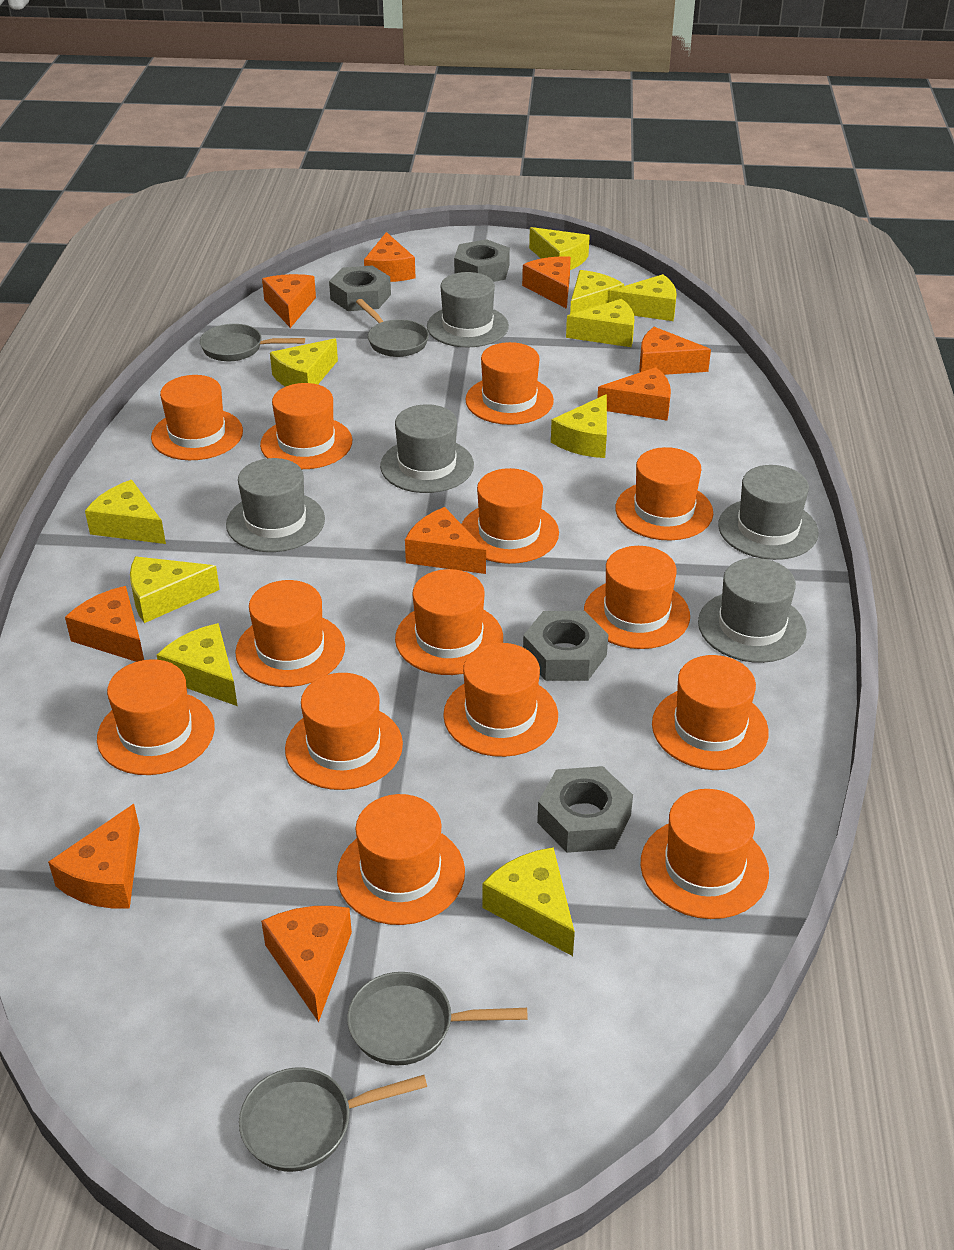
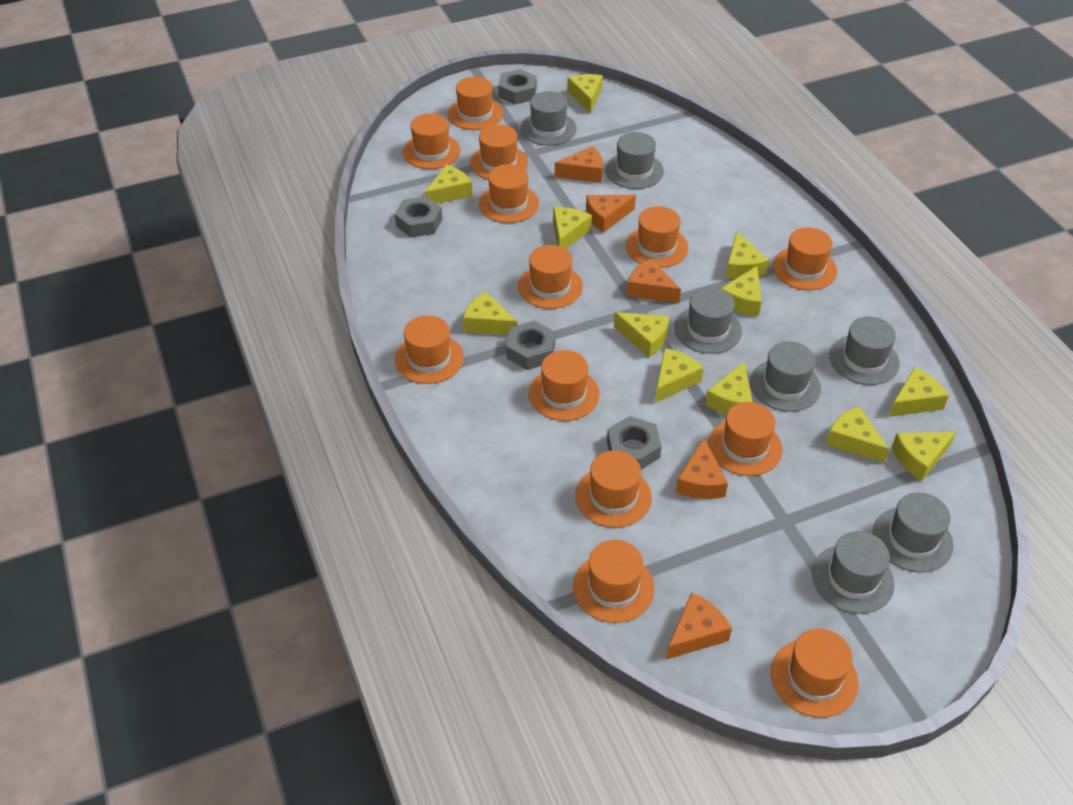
grey hat: [226,458,325,552] [380,404,474,493] [427,272,509,347] [698,558,807,663] [718,465,819,560] = 5 -> [520,91,577,146] [605,132,664,189] [674,287,742,354] [750,341,821,412] [812,531,895,614] [830,317,900,385] [873,492,954,572] = 7
grey pan: [200,324,305,361] [239,1068,427,1172] [347,972,527,1065] [356,299,429,357] = 4 -> none = 0
orange cheese: [48,804,140,909] [65,586,144,662] [261,906,352,1022] [262,274,316,328] [364,232,415,282] [405,507,486,574] [522,256,571,309] [597,367,671,420] [639,327,711,375] = 9 -> [555,146,603,183] [586,195,636,233] [627,259,681,303] [666,592,732,659] [676,438,728,499] = 5
orange hat: [97,659,215,775] [151,375,243,460] [235,580,345,687] [260,383,352,469] [285,673,403,790] [337,794,465,925] [395,569,503,675] [443,643,558,757] [462,468,559,564] [465,342,554,425] [584,546,690,649] [616,447,713,541] [640,789,769,919] [652,655,769,770] = 14 -> [395,315,464,384] [403,113,461,169] [448,77,503,130] [470,124,528,180] [479,164,539,223] [518,245,583,309] [529,350,599,421] [573,540,655,623] [575,450,652,528] [626,206,688,268] [708,402,783,476] [771,629,858,718] [772,227,837,290] = 13
yellow cheese: [85,480,166,544] [130,557,220,623] [157,623,237,706] [270,338,338,387] [482,847,575,956] [529,227,590,270] [551,394,607,458] [566,299,634,347] [570,270,624,314] [610,274,677,321] = 10 -> [425,164,472,204] [463,291,518,335] [553,207,592,249] [567,74,603,113] [614,312,669,358] [655,348,704,403] [705,362,753,415] [720,266,762,316] [725,232,769,279] [826,406,890,463] [889,367,949,417] [892,432,956,481] = 12

